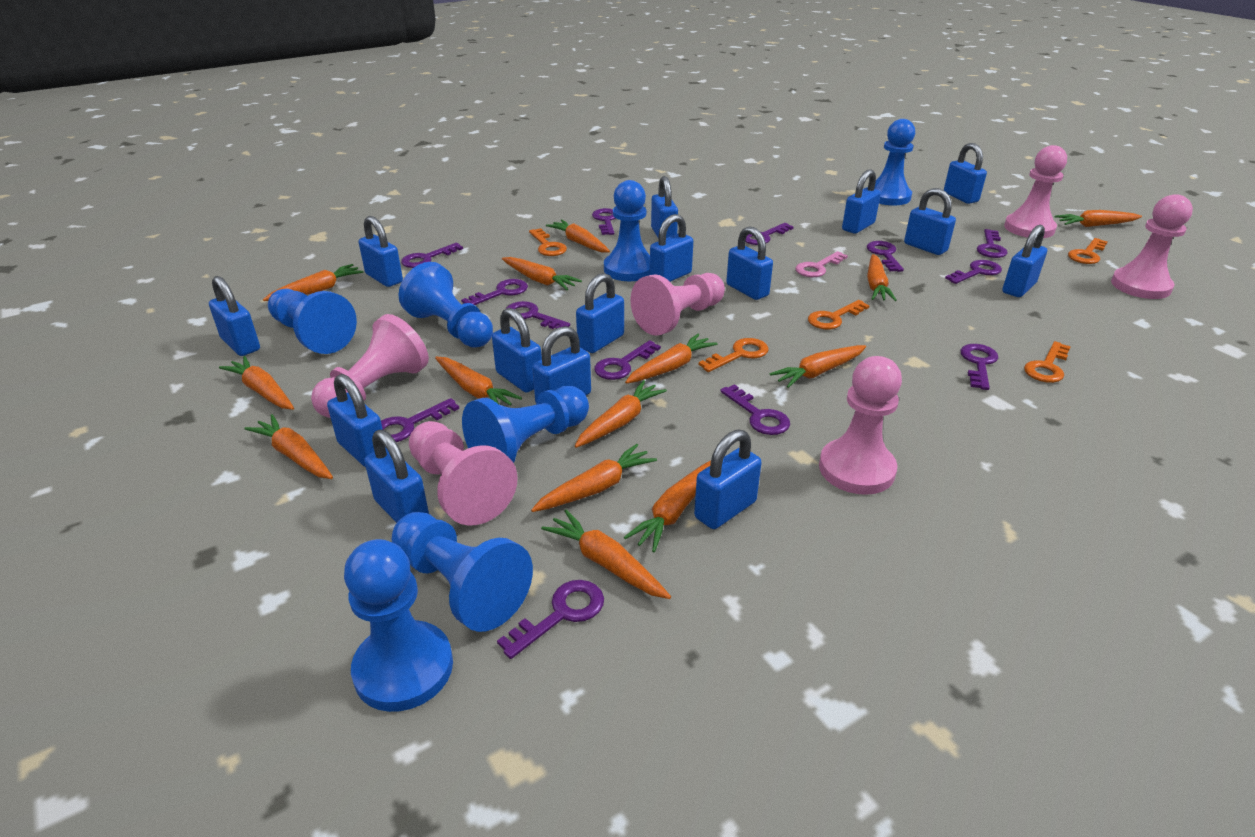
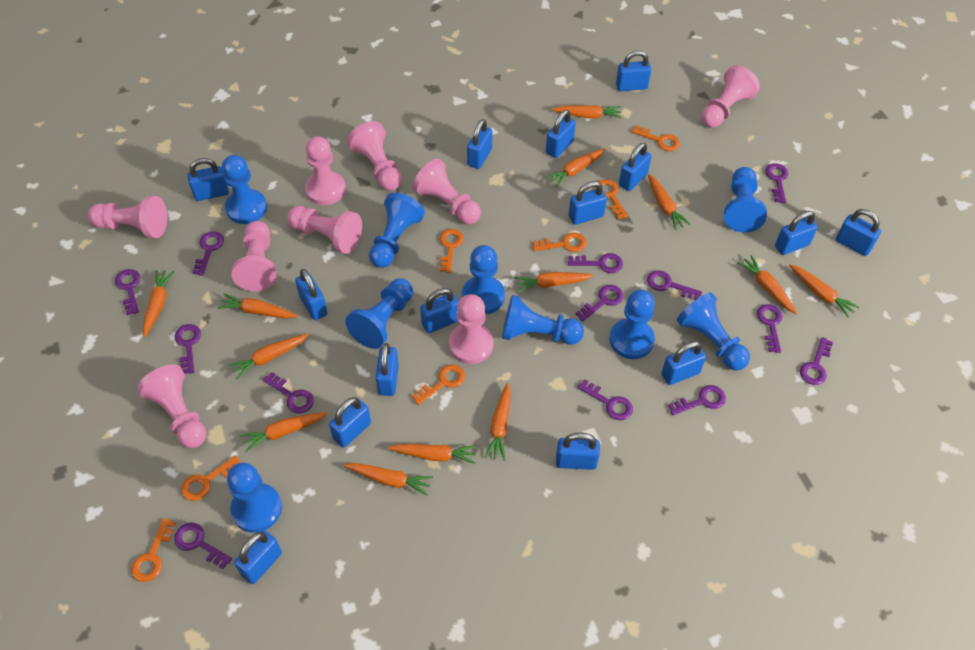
blue pawn: [268,289,357,354] [344,539,453,712] [392,512,533,632] [398,262,493,348] [462,386,589,463] [604,180,650,281] [874,119,915,205] = 7 -> [222,155,267,224] [227,463,282,533] [345,279,413,349] [369,193,425,268] [462,245,505,314] [502,295,584,345] [609,290,655,359] [677,292,750,371] [724,167,767,232] = 9
orange carrot: [219,356,294,410] [244,414,333,479] [263,264,363,301] [435,357,522,406] [502,257,582,290] [531,444,657,512] [541,510,671,599] [546,220,610,252] [575,380,667,448] [624,460,711,552] [625,334,718,384] [770,345,866,388] [867,254,897,301] [1055,210,1142,227] = 14 -> [143,270,174,337] [217,293,298,319] [228,334,309,379] [240,412,328,452] [344,463,433,496] [388,444,477,464] [485,383,511,461] [514,272,594,292] [545,148,605,188] [552,105,622,119] [648,174,691,230] [738,255,797,314] [789,264,859,318] = 13
orange key: [529,228,567,256] [699,338,769,372] [808,300,870,329] [1024,341,1071,383] [1068,238,1108,264] = 5 -> [131,518,175,582] [181,455,240,501] [412,365,465,405] [440,229,464,273] [533,233,587,252] [595,179,628,219] [631,125,680,151] = 7
pink key: [795,251,848,277] = 1 -> none = 0
pink pawn: [311,314,429,418] [409,421,518,526] [630,273,725,336] [819,356,902,495] [1004,145,1067,238] [1111,194,1193,299] = 6 -> [88,196,167,238] [137,364,206,448] [231,221,277,292] [287,206,362,254] [305,136,346,205] [347,121,402,191] [412,159,481,224] [449,294,493,364] [701,65,760,128] = 9

